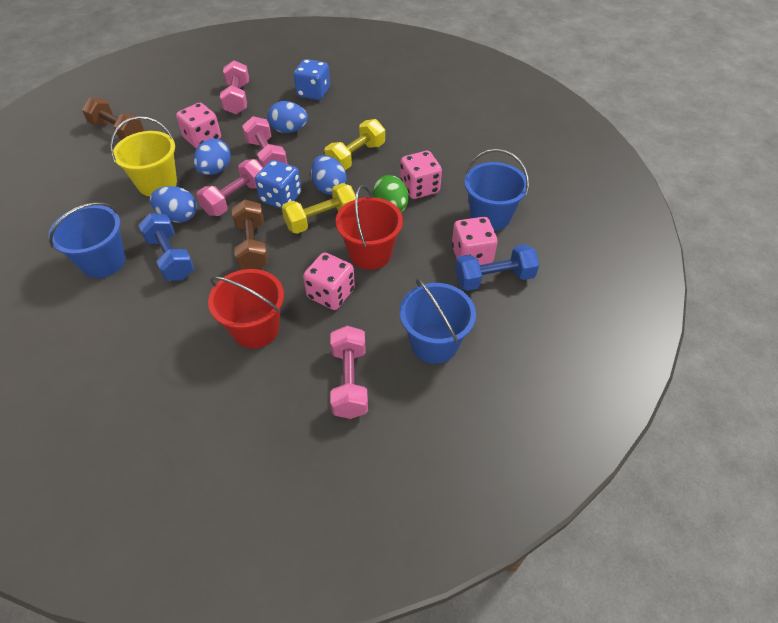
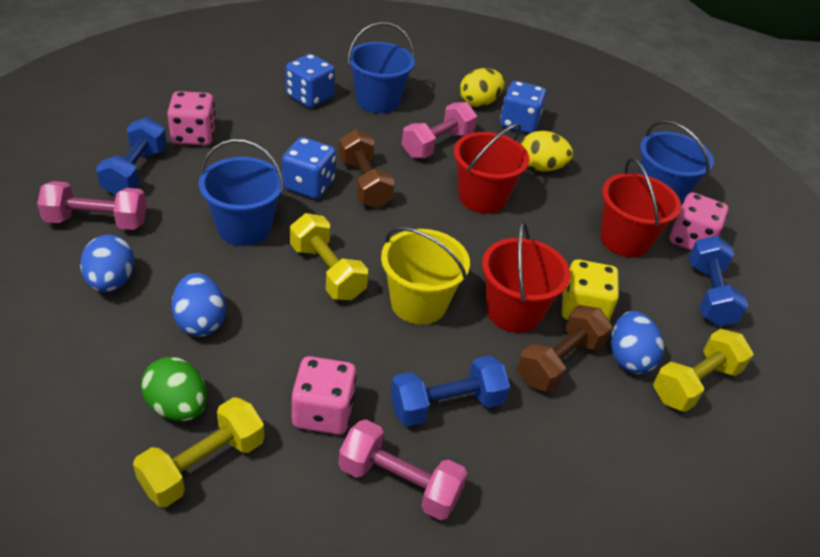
blue dice: [255,160,302,209] [294,59,330,100] = 2 -> [282,137,336,199] [286,54,335,108] [500,81,546,134] = 3
blue dumbbell: [138,213,194,281] [455,244,539,291] = 2 -> [96,117,167,196] [390,355,510,426] [689,236,748,326] = 3
blue egg: [150,186,196,223] [193,139,231,175] [267,101,308,133] [311,155,346,195] = 4 -> [80,235,135,292] [171,273,226,337] [611,311,664,374] = 3
pink dice: [176,103,221,149] [303,252,355,310] [400,151,442,199] [452,217,498,265] = 4 -> [167,91,216,146] [291,356,357,435] [669,192,729,251] = 3
pink dumbbell: [197,159,263,216] [220,60,249,114] [242,116,287,168] [330,326,368,419] = 4 -> [37,181,147,230] [339,420,467,520] [402,102,477,158] = 3
red bucket: [208,269,284,349] [336,185,403,270] = 2 -> [454,124,530,214] [482,222,570,333] [600,158,681,258] = 3
yellow dice: none = 0 -> [562,259,619,321] = 1
yellow dumbbell: [282,183,356,234] [324,119,385,170] = 2 -> [133,397,264,507] [290,213,368,300] [653,329,754,412] = 3
yellow egg: none = 0 -> [460,68,505,107] [521,131,573,171] = 2

